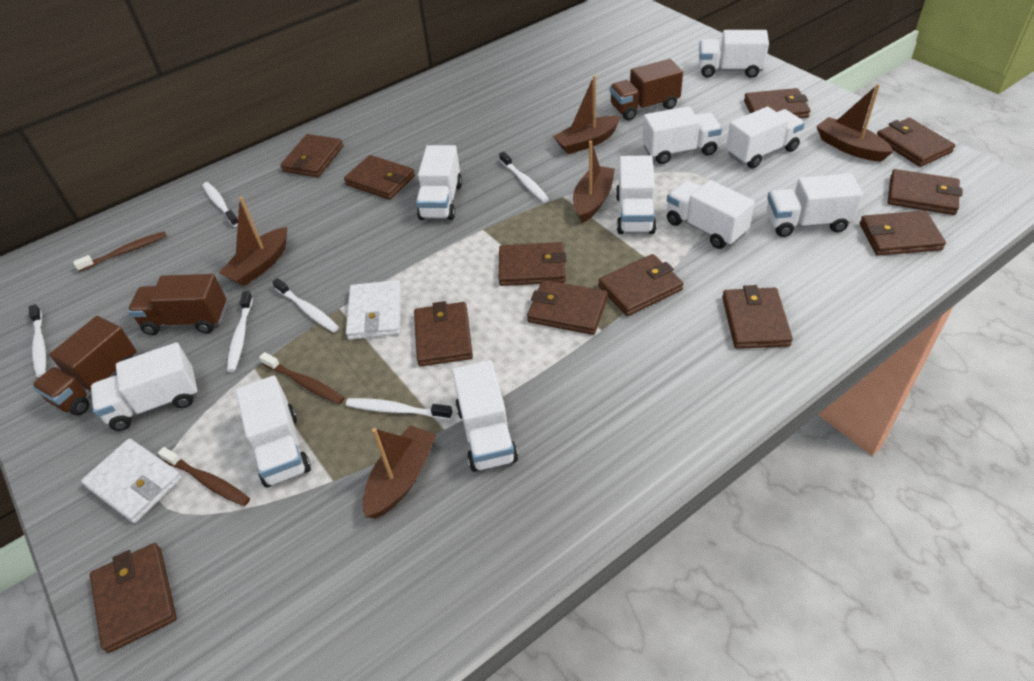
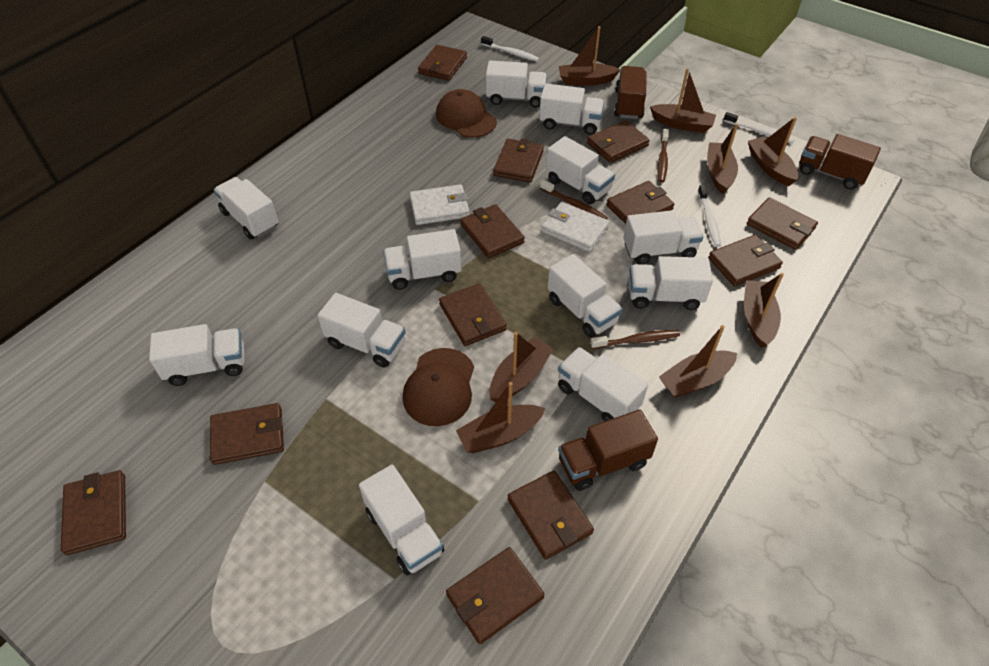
brown boat: [219,197,287,286] [363,425,436,519] [553,75,621,154] [573,141,615,223] [816,84,894,162] = 5 -> [456,382,545,453] [490,332,554,402] [559,26,620,86] [650,68,716,133] [659,325,737,398] [707,123,738,194] [744,273,784,348] [748,117,798,186] = 8
brown cap: none = 0 -> [403,348,474,426] [436,89,497,138] = 2
white toothbrush: [29,304,46,378] [202,182,238,227] [227,291,253,372] [272,278,339,332] [346,398,453,420] [499,152,549,202] = 6 -> [481,36,540,62] [698,185,721,247] [723,112,794,143] = 3
white truck: [91,342,198,431] [236,376,311,488] [416,145,462,220] [452,360,518,472] [616,155,657,234] [643,106,722,164] [667,180,755,249] [699,30,769,78] [726,107,805,168] [767,173,863,237] = 10 -> [149,324,244,386] [214,177,278,239] [318,293,406,368] [359,465,444,575] [383,229,462,290] [486,61,547,108] [539,83,604,135] [546,136,615,205] [548,254,623,338] [558,347,648,421] [623,210,703,265] [629,256,713,310] = 12

